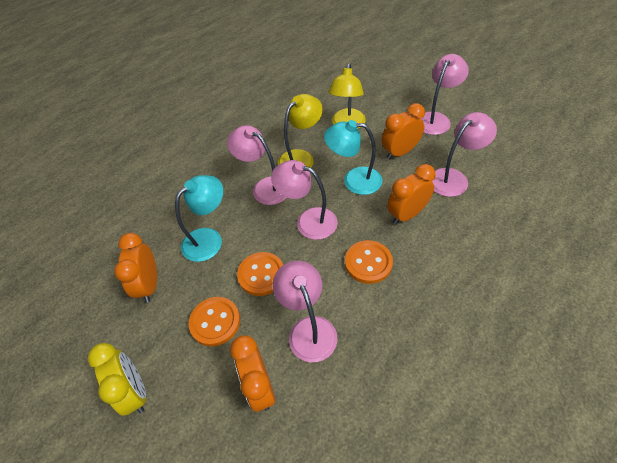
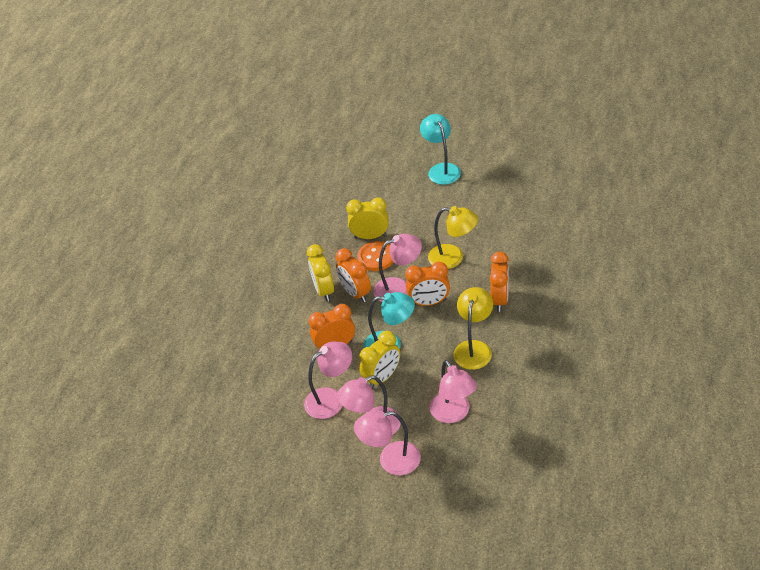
orange button: [189,297,240,347] [237,252,283,296] [345,240,393,284] = 3 -> [357,241,393,271] = 1
yellow clock: [88,343,146,416] = 1 -> [307,244,334,301] [346,197,389,239] [359,331,400,389] = 3

